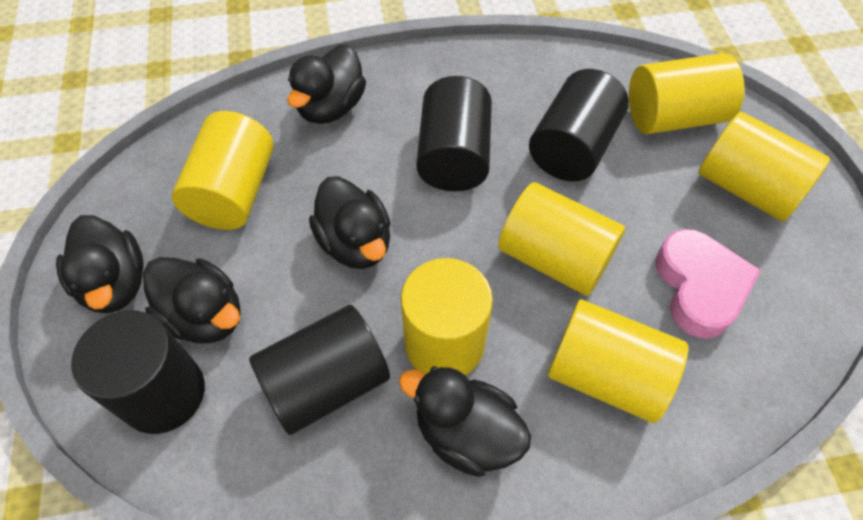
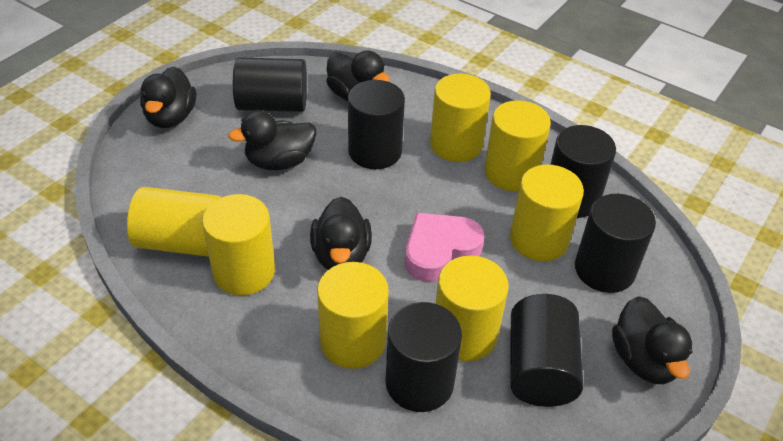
black cylinder: [71,310,205,434] [249,305,390,435] [416,76,492,191] [529,69,629,182] = 4 -> [233,57,307,112] [348,80,405,169] [385,302,462,412] [510,294,583,407] [550,125,616,218] [575,194,656,293] = 6
yellow cylinder: [172,111,274,230] [401,258,493,375] [498,182,625,296] [548,300,688,423] [629,53,744,134] [699,112,830,221] = 6 -> [127,187,221,257] [202,194,275,295] [317,262,389,369] [430,73,491,162] [435,255,509,361] [485,100,551,191] [510,165,584,261] = 7

